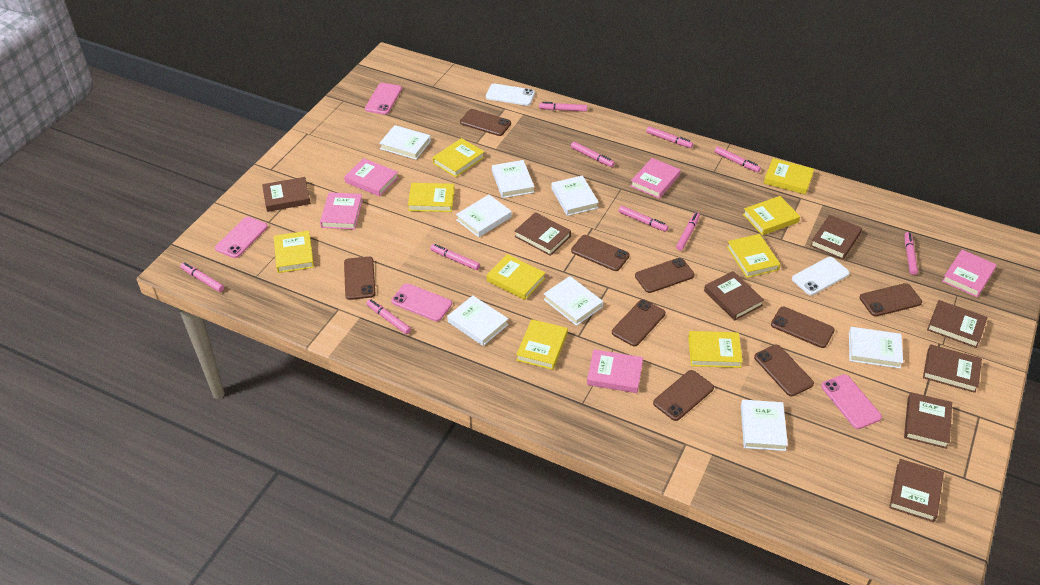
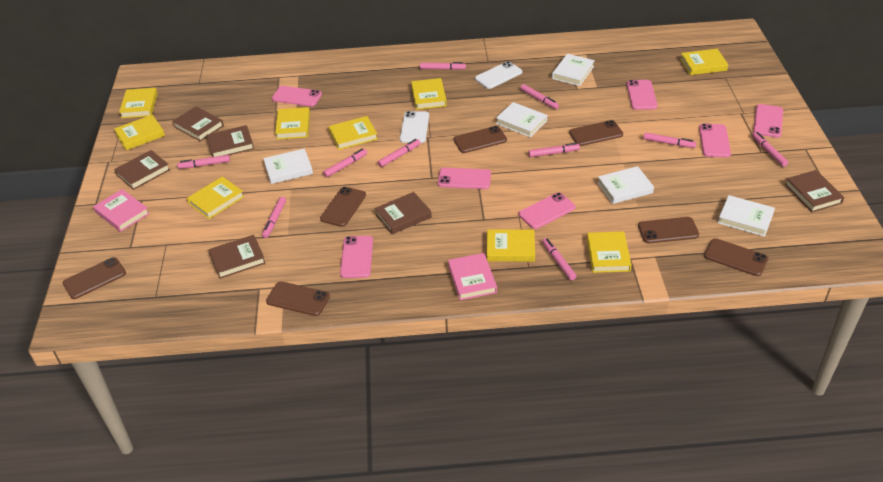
brown book: [262,177,311,212] [515,212,571,256] [704,271,764,320] [810,215,862,260] [889,459,944,522] [904,392,952,449] [923,344,982,393] [927,300,988,348] = 8 -> [114,150,170,190] [172,106,224,142] [206,125,254,157] [209,235,266,279] [375,192,432,234] [785,170,844,212] = 6
brown phone: [344,256,375,300] [460,109,511,136] [571,235,629,271] [612,299,665,346] [635,258,695,293] [653,370,714,421] [754,345,814,396] [771,307,835,348] [860,283,922,317] = 9 -> [63,257,126,299] [266,281,330,316] [320,187,366,227] [454,126,507,153] [569,120,623,146] [638,217,699,243] [704,238,768,276] = 7
pink book: [320,192,363,230] [344,158,399,197] [587,349,643,393] [631,158,681,199] [942,250,997,297] = 5 -> [93,189,150,232] [448,253,497,300] = 2
pink phone: [215,217,268,258] [365,83,402,114] [391,283,452,321] [821,374,882,429] = 4 -> [272,86,322,107] [340,236,373,278] [438,168,491,189] [519,192,576,229] [626,80,657,110] [699,123,731,157] [753,104,783,138] = 7
white book: [379,125,431,160] [447,296,508,346] [456,195,512,237] [492,160,534,198] [543,276,603,326] [551,175,599,216] [741,400,788,451] [849,327,903,369] = 8 -> [263,148,313,184] [496,102,547,137] [552,54,595,86] [597,166,654,204] [718,195,775,237] = 5

